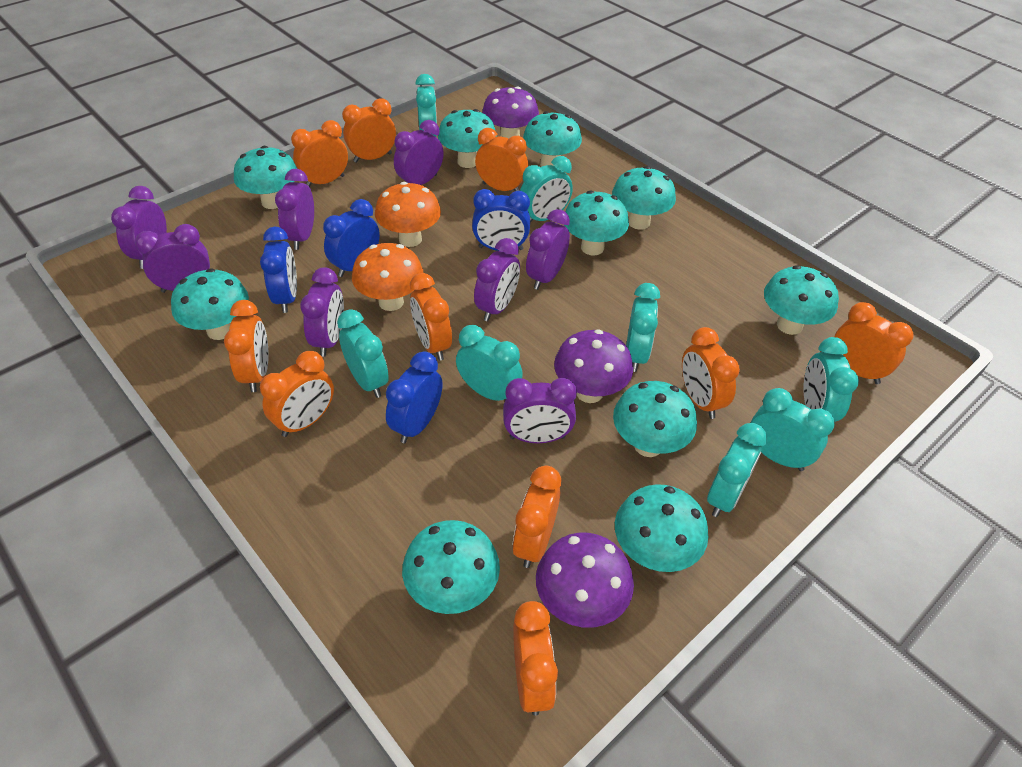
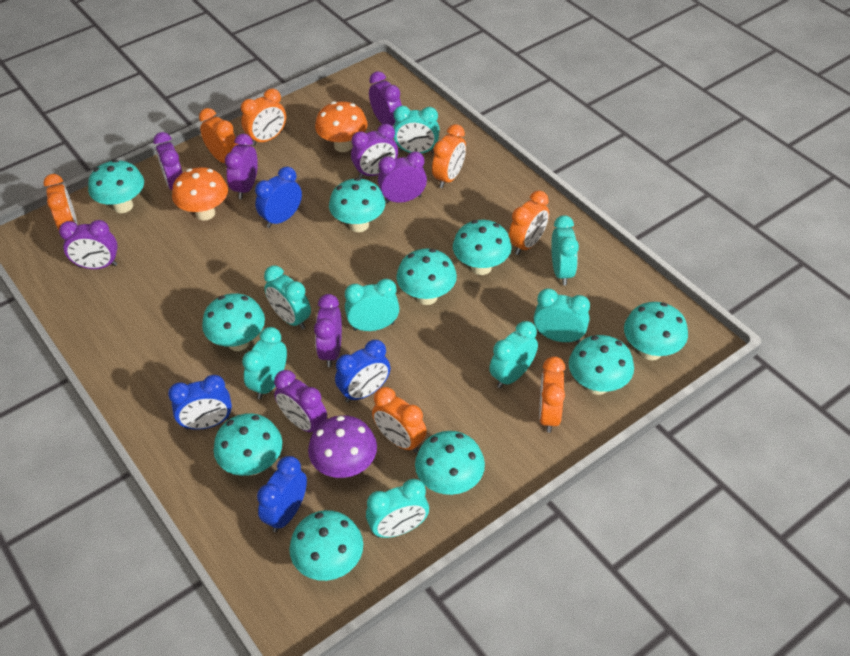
orange clock: [224,300,269,392] [260,351,334,437] [291,120,348,187] [342,98,396,163] [410,273,452,361] [475,128,528,191] [513,466,561,568] [513,601,558,716] [682,327,740,419] [834,302,914,384] = 10 -> [43,174,77,230] [199,108,238,163] [241,89,286,146] [372,387,427,453] [432,124,466,188] [508,190,549,255] [539,356,566,433] = 7
purple mushroom: [482,86,539,138] [536,533,634,628] [554,329,633,403] = 3 -> [308,415,377,478] = 1

